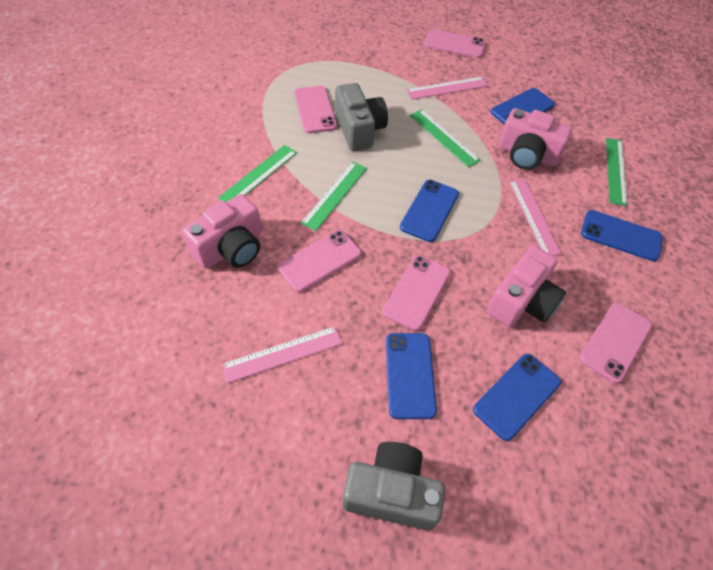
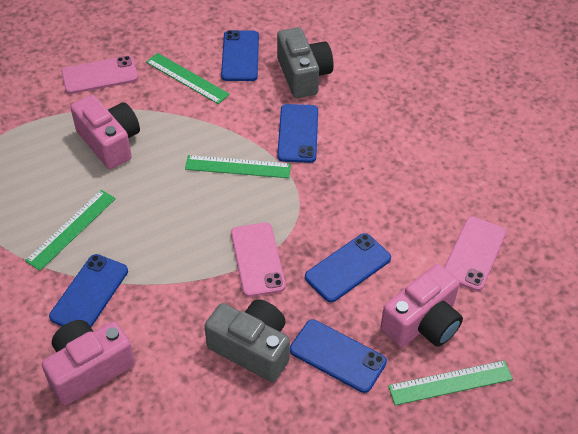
pink phone: [277,230,362,292] [294,86,337,133] [382,255,451,331] [424,29,485,58] [579,303,652,384] = 5 -> [62,56,138,94] [231,223,286,297] [444,216,506,291] = 3
pink ruler: [222,326,343,383] [407,76,489,100] [509,179,562,256] = 3 -> none = 0

